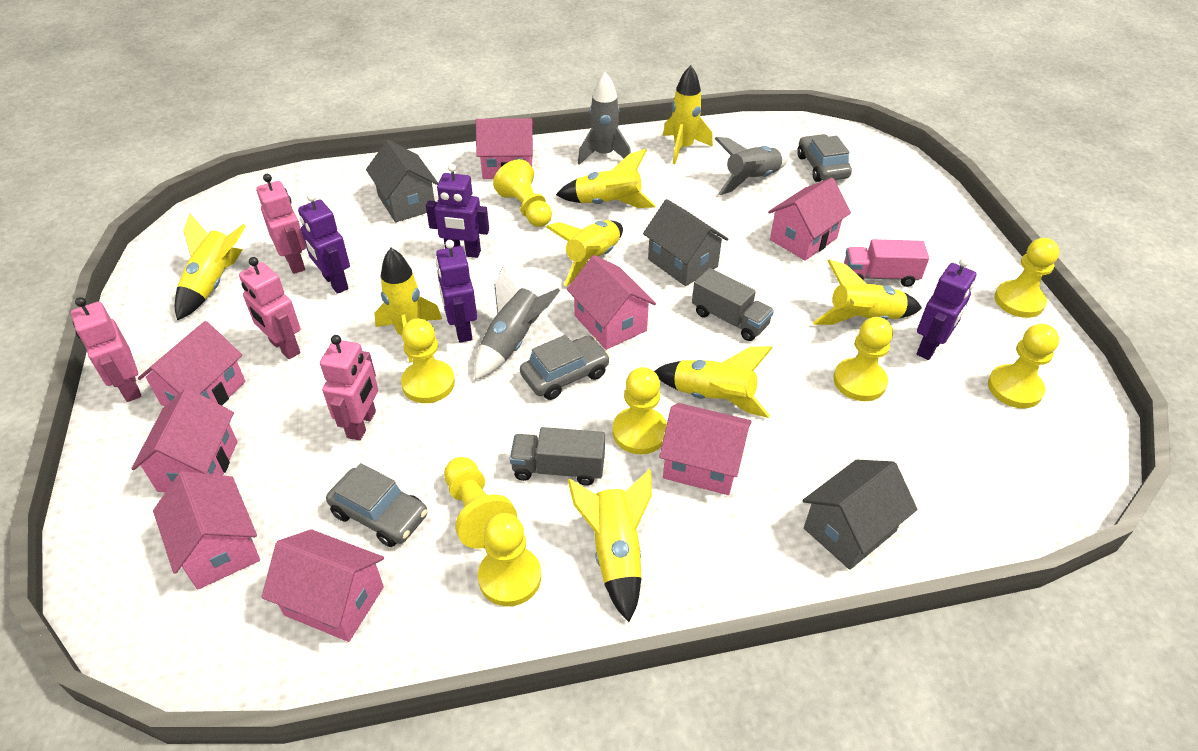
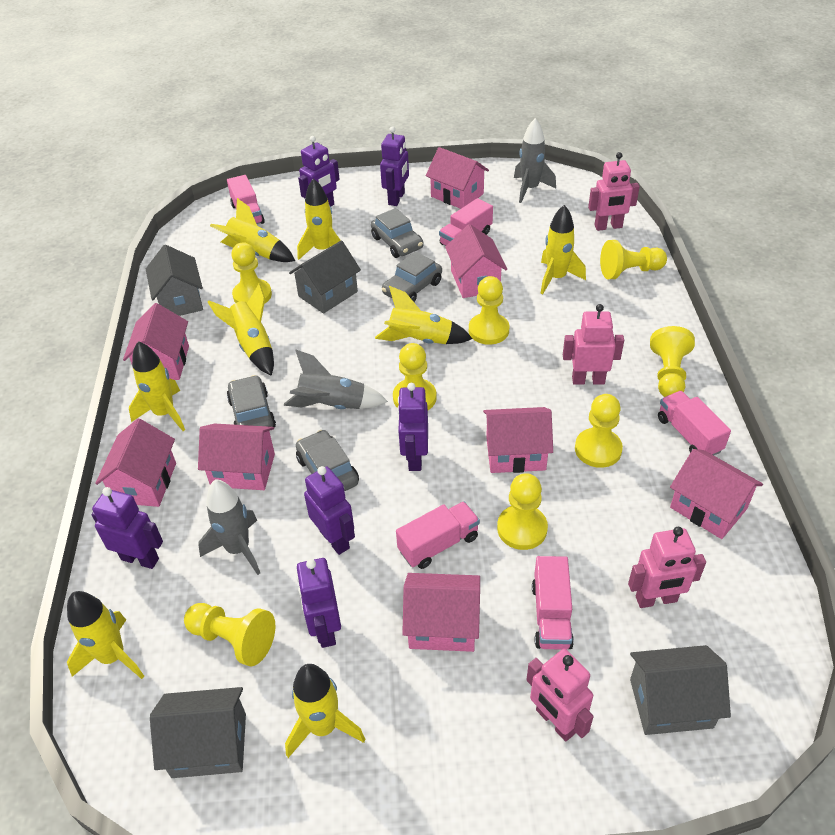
grey car: [326,463,428,547] [520,335,610,400] [797,134,852,182] = 3 -> [227,375,276,427] [296,430,359,491] [371,208,423,258] [382,252,442,302] = 4
grey house: [366,140,438,223] [643,199,728,286] [803,460,917,570] = 3 -> [146,245,203,316] [150,687,246,778] [289,240,361,314] [630,645,731,735] = 4
grey truck: [510,427,605,486] [692,268,774,341] = 2 -> none = 0
pink truck: [844,239,929,287] = 1 -> [227,175,265,224] [396,501,480,569] [439,198,493,246] [532,556,574,650] [658,391,731,455] = 5
purple robot: [298,193,350,294] [426,164,489,258] [436,240,477,343] [917,258,977,360] = 4 -> [91,487,163,569] [296,558,341,648] [298,136,340,206] [304,466,355,555] [380,126,409,206] [397,383,428,471] = 6

